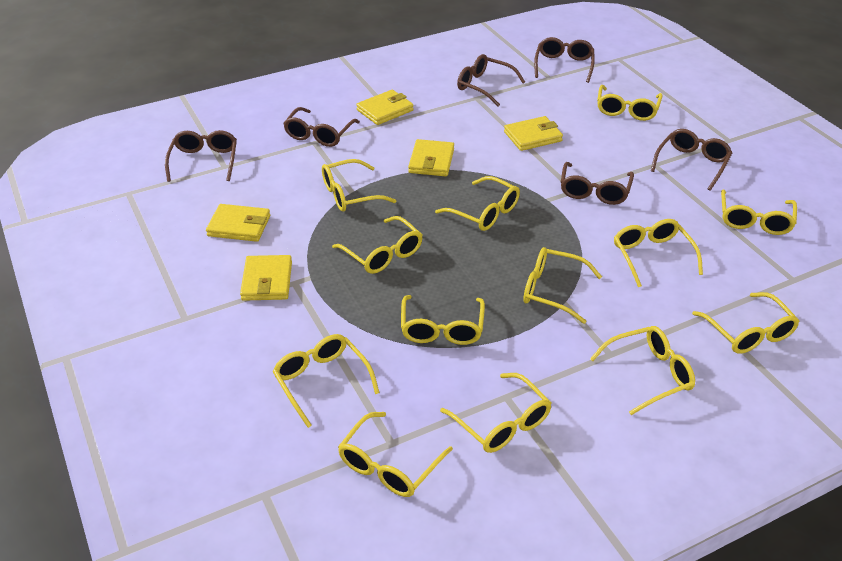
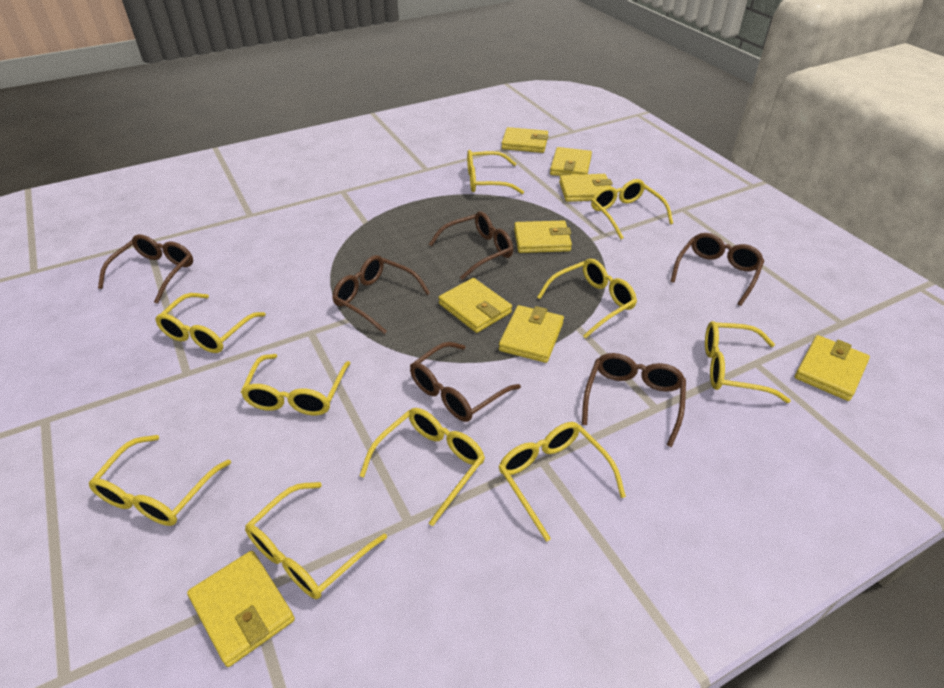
yellow glasses: [273,334,380,428] [322,159,397,212] [332,216,422,274] [338,412,453,497] [401,295,485,345] [435,176,520,231] [440,373,551,453] [523,247,602,324] [590,326,695,415] [597,85,663,121] [614,219,703,287] [692,292,799,354] [721,190,797,235] = 13 -> [89,435,231,526] [155,293,266,353] [241,354,351,415] [245,482,387,599] [359,408,485,526] [467,150,524,194] [499,422,626,542] [537,258,637,338] [591,179,673,239] [705,321,791,403] = 10
yellow wallet: [206,204,270,242] [240,255,292,301] [356,90,414,125] [408,139,454,176] [504,116,563,151] = 5 -> [187,551,295,667] [438,278,512,333] [499,305,564,363] [501,127,548,153] [514,220,572,253] [550,147,592,176] [559,174,613,202] [795,335,870,401] = 8

